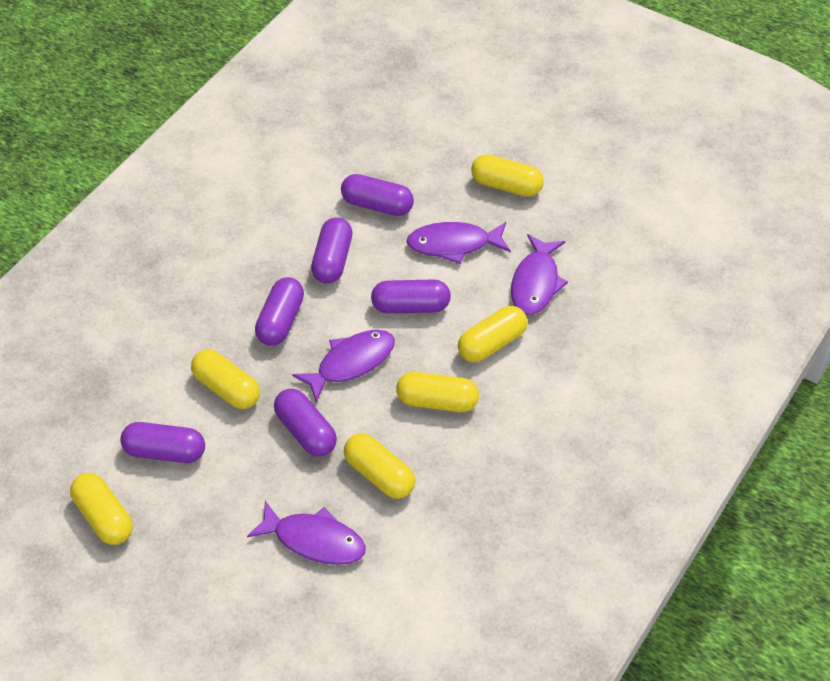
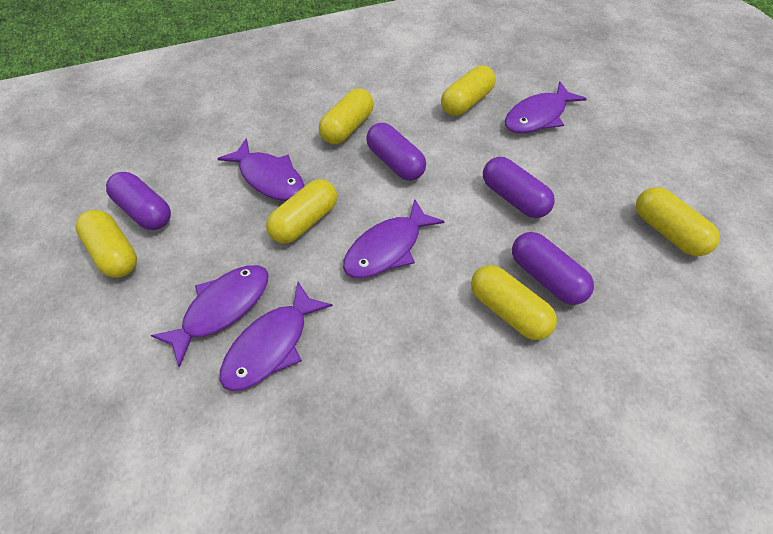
purple capsule: [120,422,205,463] [255,277,304,346] [274,389,337,457] [311,217,352,284] [341,174,414,216] [371,280,451,314] = 6 -> [106,172,171,230] [366,123,426,181] [483,157,555,218] [512,232,594,305] = 4
purple fish: [247,501,366,565] [292,330,395,402] [406,222,511,264] [511,234,568,315] = 4 -> [151,265,269,368] [217,138,304,201] [220,282,333,391] [343,199,445,278] [505,81,587,133] = 5

